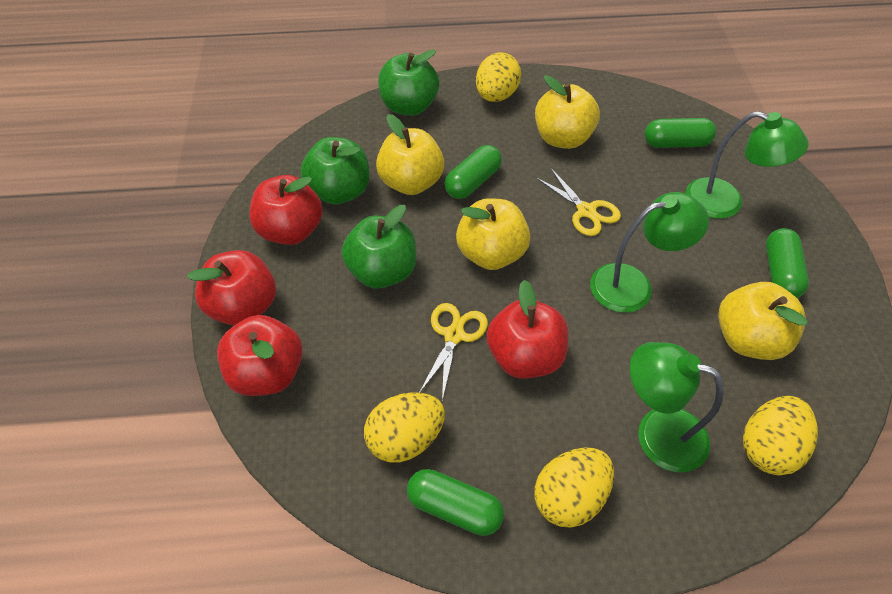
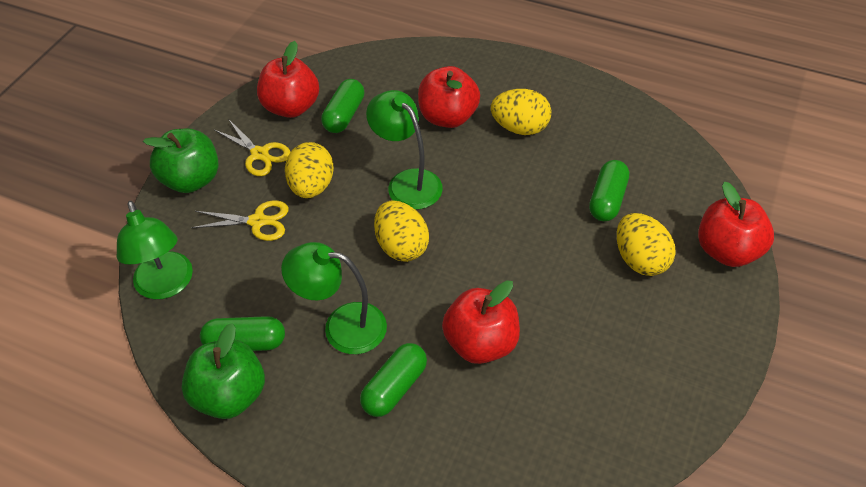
green apple: [301,137,370,204] [341,205,416,289] [378,49,439,116] = 3 -> [143,129,219,193] [182,323,265,419] = 2
yellow apple: [376,114,444,195] [456,198,530,270] [535,75,600,149] [718,282,808,360] = 4 -> none = 0

